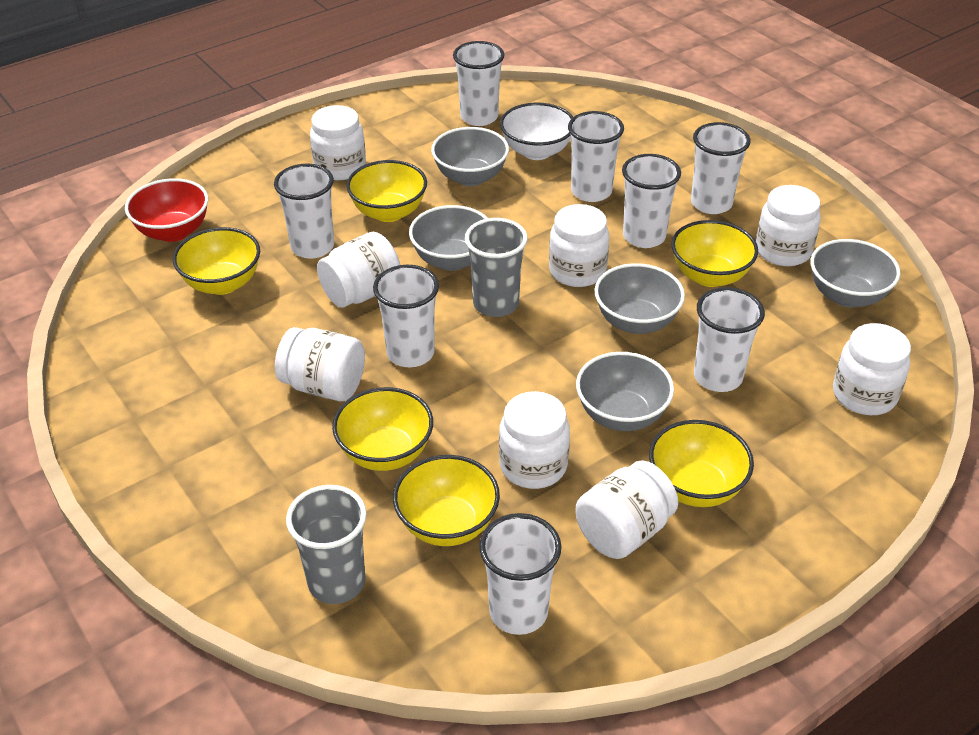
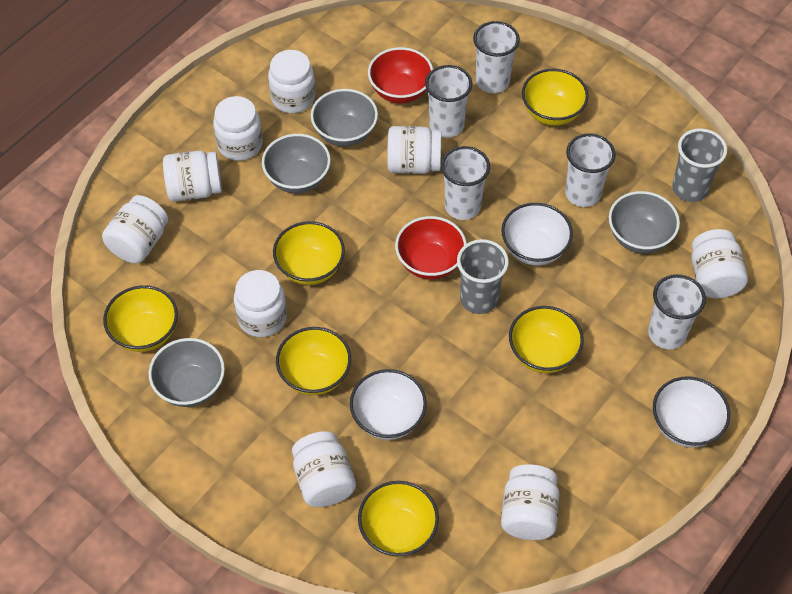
grey bowl: [409,205,488,271] [431,127,509,186] [576,352,674,431] [594,263,685,334] [811,239,900,307] = 5 -> [148,338,225,407] [262,134,331,193] [311,89,378,147] [609,191,680,253] = 4
red bowl: [125,178,208,242] = 1 -> [368,47,433,103] [395,216,467,280] = 2
white bowl: [500,102,573,160] = 1 -> [350,369,427,440] [501,203,573,265] [653,376,730,447] = 3
white cup: [274,164,334,259] [373,265,439,367] [453,41,505,126] [479,513,562,635] [568,111,624,202] [622,154,681,248] [691,122,751,214] [694,287,765,392] = 8 -> [425,65,473,138] [441,146,490,220] [473,21,520,93] [565,133,616,207] [648,274,706,349] = 5
white jar: [275,327,365,401] [310,105,366,180] [317,232,400,308] [499,391,570,489] [549,204,609,287] [576,460,678,559] [756,185,821,266] [833,323,911,415] = 8 -> [102,195,168,263] [163,151,222,202] [213,96,263,161] [234,270,287,337] [268,50,315,113] [292,431,356,507] [387,126,441,174] [501,464,559,540] [691,229,748,298] = 9

